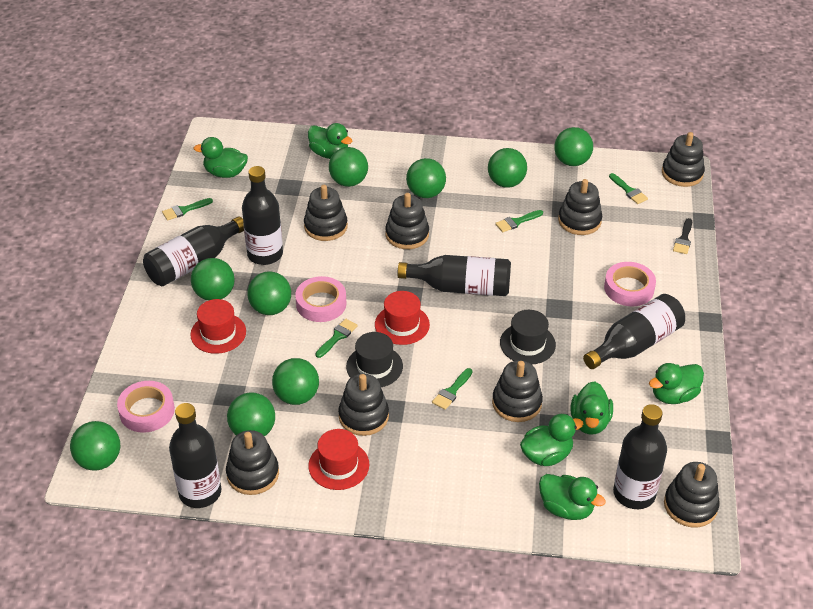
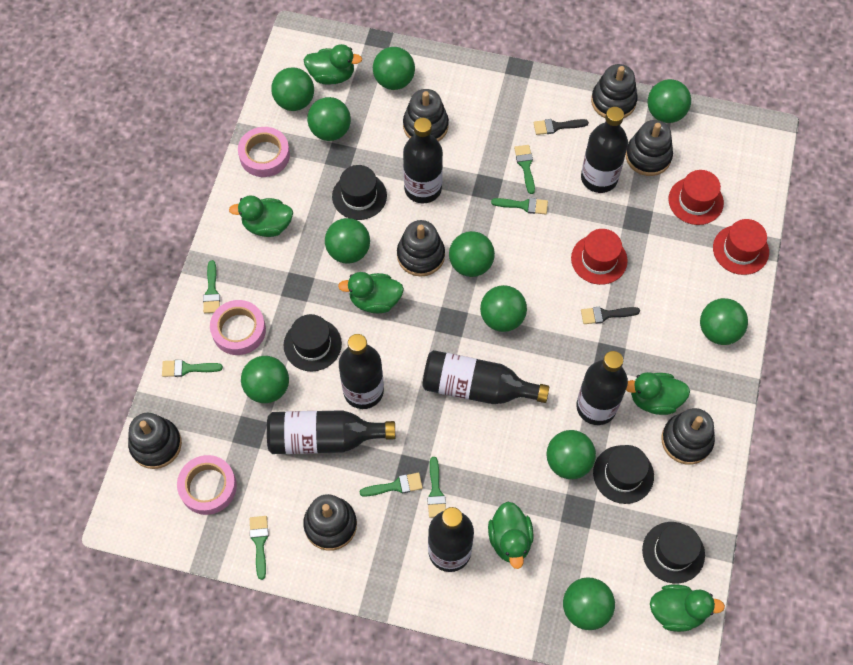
black bottle: [143,216,244,286] [169,403,222,508] [242,166,283,265] [397,255,511,296] [583,294,685,369] [613,404,667,509] = 6 -> [267,410,395,454] [339,334,384,409] [403,118,443,203] [422,350,549,404] [428,507,474,572] [576,351,628,425] [581,107,628,193] = 7
black brush: [673,218,692,254] = 1 -> [534,119,589,135] [581,306,640,324] = 2
black hat: [346,332,403,387] [500,310,556,364] = 2 -> [284,314,342,371] [332,165,387,220] [593,445,654,504] [642,522,705,583] = 4
black stacking toy: [226,430,279,495] [304,185,348,241] [338,374,389,436] [385,193,429,249] [492,360,543,422] [558,179,602,235] [662,132,705,187] [664,462,720,528] = 8 -> [128,413,182,469] [303,494,357,551] [397,220,445,277] [403,89,449,142] [591,64,638,118] [626,120,673,176] [661,408,715,465] = 7
green ball: [70,421,120,470] [191,258,235,301] [227,392,275,437] [247,271,291,315] [272,358,319,405] [329,147,368,187] [406,158,446,198] [488,148,527,188] [554,127,593,166] = 9 -> [241,356,289,403] [271,68,314,111] [307,97,351,141] [325,218,370,264] [373,47,415,90] [449,231,495,277] [480,285,527,332] [547,430,596,479] [563,577,615,630] [648,79,691,123] [700,298,748,345] = 11
green brush: [162,198,213,221] [315,319,358,358] [432,368,472,410] [495,210,543,232] [609,173,648,204] = 5 -> [162,360,223,377] [203,260,220,313] [250,516,269,580] [360,473,423,497] [427,457,446,518] [491,198,548,215] [514,145,535,194] = 7

